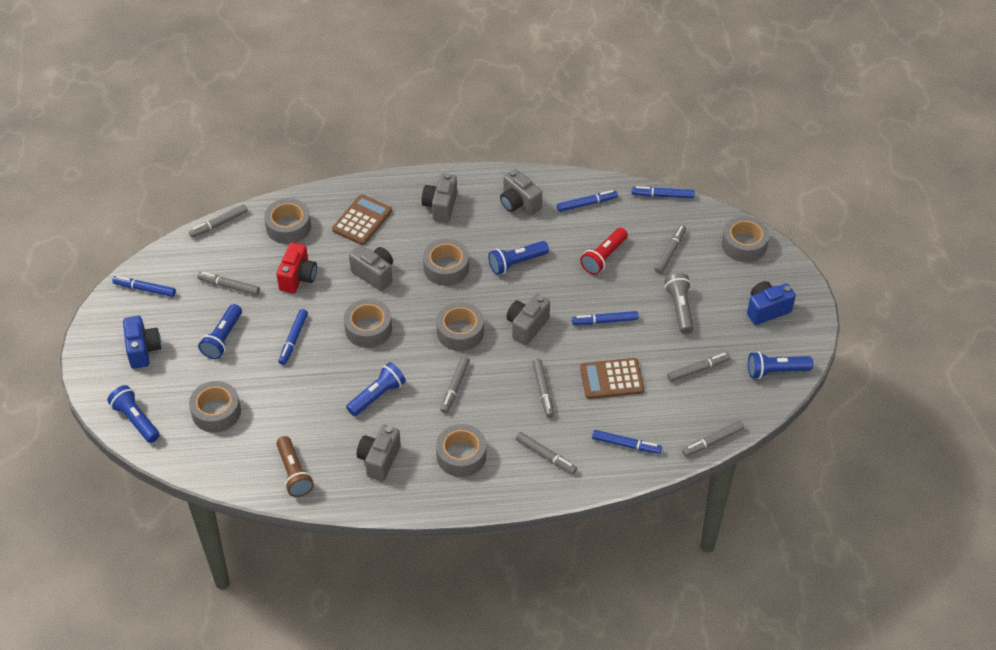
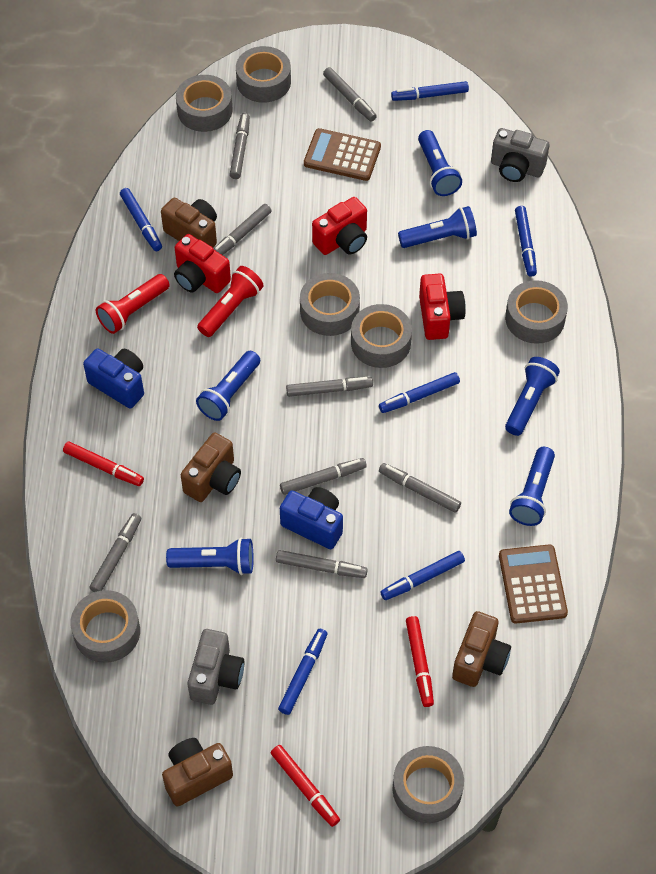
blue flashlight: [107,385,160,443] [198,304,242,359] [346,362,406,416] [488,241,549,275] [748,351,813,379] = 5 -> [166,538,254,575] [196,351,260,421] [398,206,477,248] [418,130,462,196] [505,357,560,436] [509,447,555,526] = 6
brown camera: none = 0 -> [161,198,217,247] [162,738,233,807] [181,433,241,502] [452,611,511,687] = 4
brown flashlight: [276,436,314,497] = 1 -> none = 0
grey camera: [349,245,393,291] [357,425,401,481] [422,173,457,222] [500,169,542,216] [506,294,550,345] = 5 -> [188,629,244,705] [491,128,549,182] = 2
grey flashlight: [664,273,694,334] = 1 -> none = 0
red camera: [276,242,317,293] = 1 -> [174,234,231,293] [312,197,367,255] [419,274,466,340] = 3
red flashlight: [580,228,628,275] = 1 -> [96,274,169,334] [197,266,264,337] = 2
red marker: none = 0 -> [63,442,144,486] [271,745,340,827] [406,616,434,707] = 3

